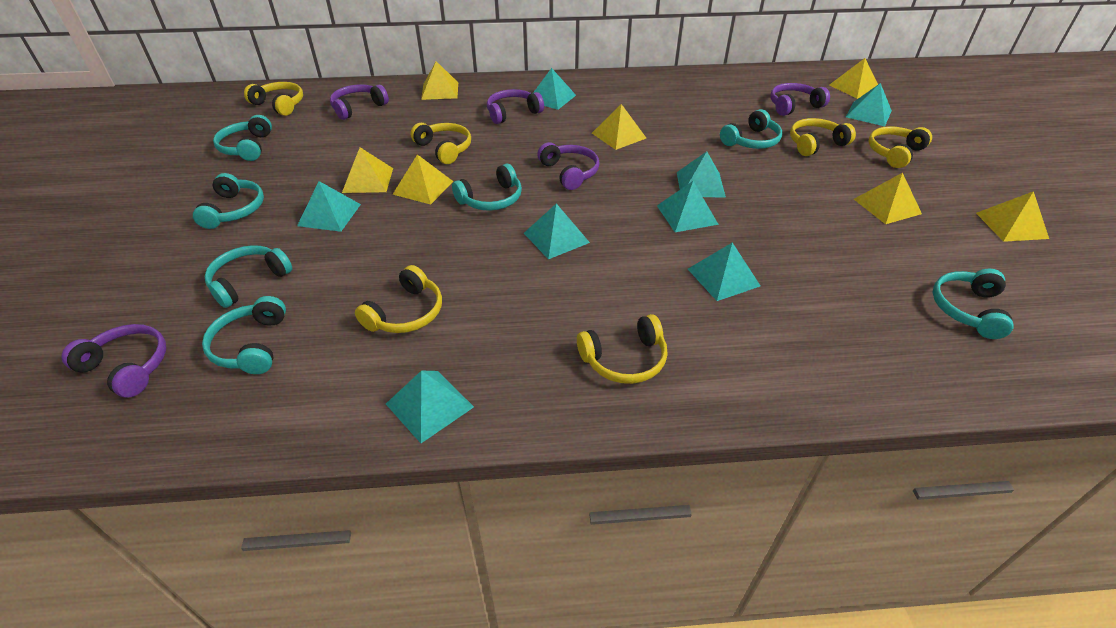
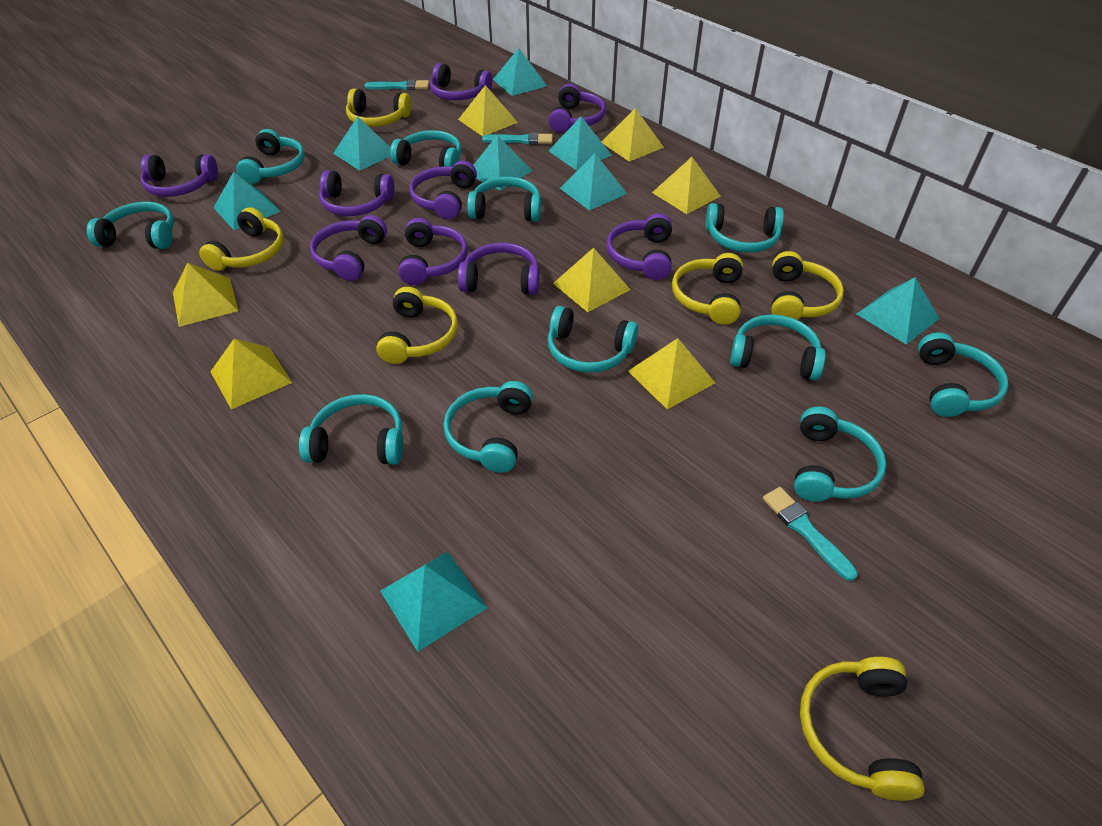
purple headphones: [61,324,166,398] [330,84,389,120] [487,89,544,124] [537,142,600,190] [770,83,830,116] = 5 -> [140,155,218,197] [310,215,387,281] [319,170,394,216] [398,218,468,285] [409,161,477,219] [430,63,492,100] [458,243,540,295] [548,84,606,133] [606,213,672,280] = 9
turquoise brush: none = 0 -> [364,79,429,90] [482,132,553,144] [763,487,858,581] = 3
turquoise headphones: [193,173,264,229] [202,296,286,374] [204,245,292,308] [213,115,272,161] [452,164,522,211] [720,109,782,149] [932,268,1014,339] = 7 -> [87,202,174,249] [236,129,305,184] [299,394,404,465] [390,130,461,167] [443,381,533,473] [467,177,541,222] [548,306,638,373] [706,203,784,253] [730,314,826,380] [794,406,886,502] [918,332,1009,417] = 11

